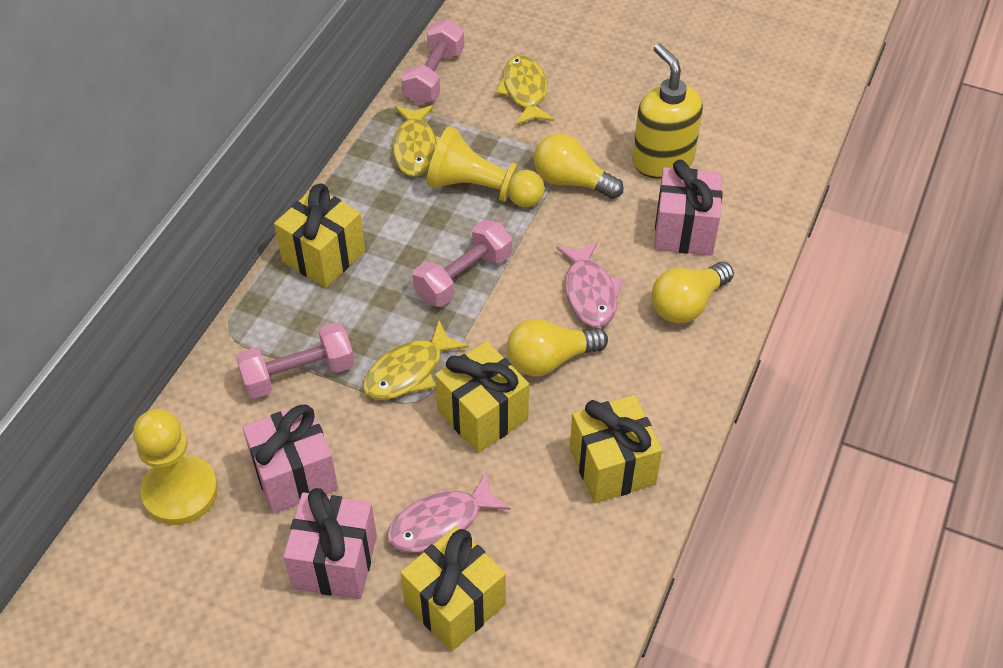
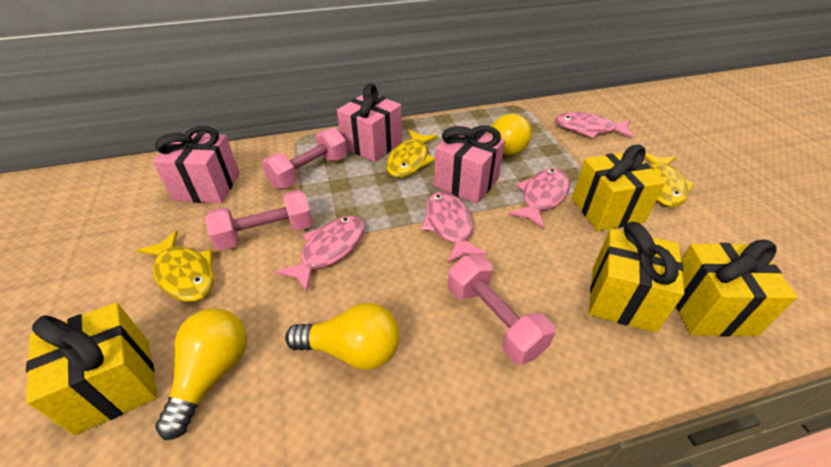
pink fish: [387,471,511,552] [556,241,623,327] = 2 -> [275,216,365,292] [421,191,488,263] [508,168,570,229] [555,112,634,138] = 4
yellow pawn: [133,409,218,525] [427,126,545,207] = 2 -> none = 0
yellow soap dispenser: [632,43,703,179] = 1 -> none = 0

